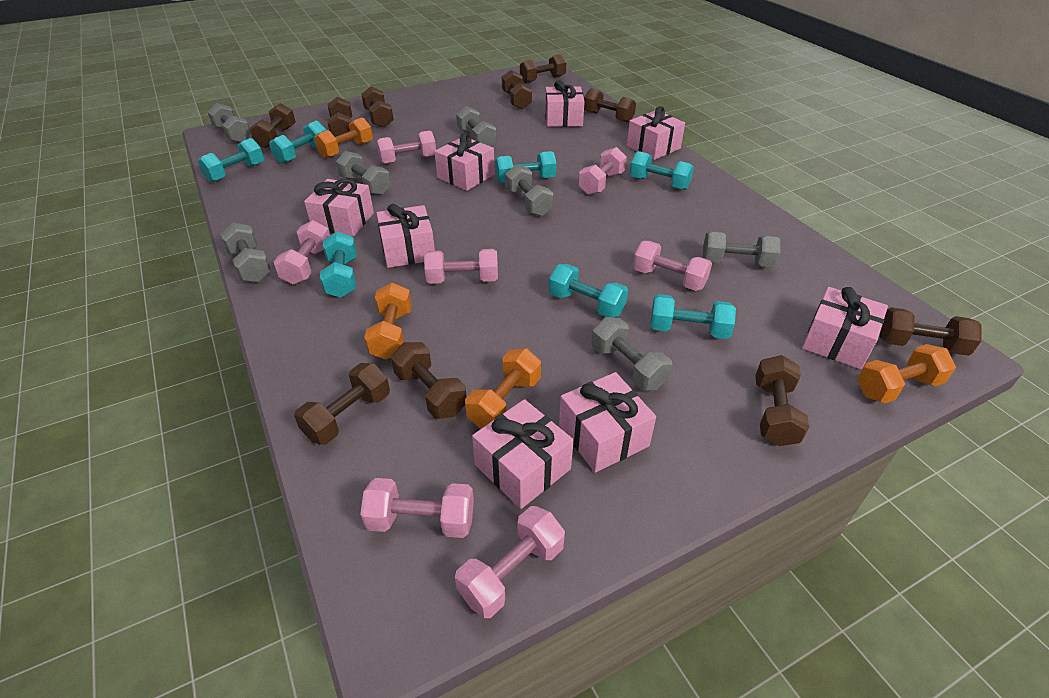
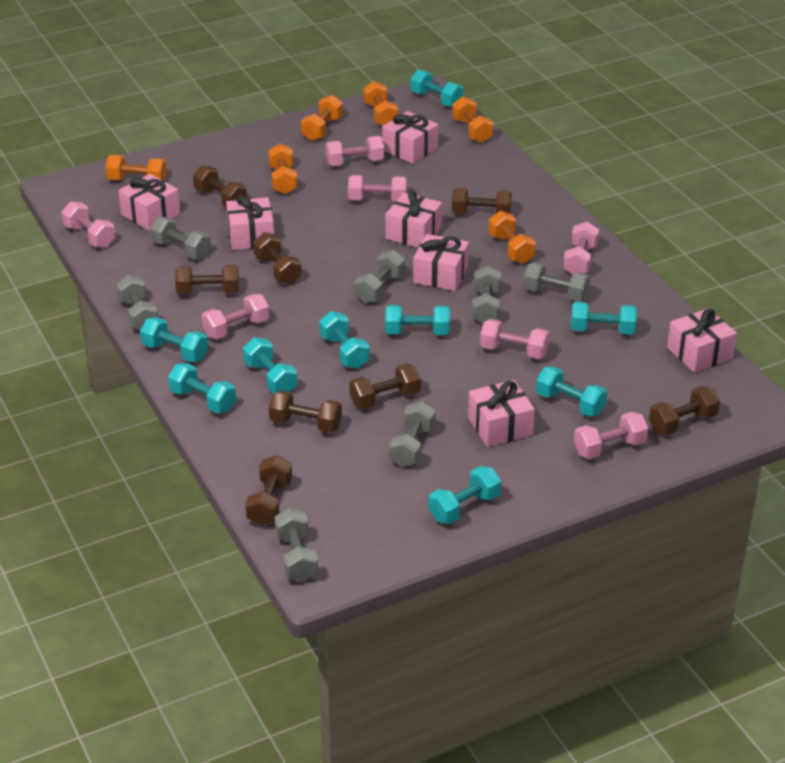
brown dumbbell: [249,103,296,148] [294,363,390,445] [328,97,352,137] [361,86,394,128] [391,342,467,419] [502,70,532,109] [520,54,566,83] [584,88,636,123] [755,355,809,446] [880,307,982,356] = 10 -> [175,265,239,294] [193,165,247,206] [245,455,292,526] [253,232,302,285] [269,390,342,433] [349,363,421,409] [452,188,512,214] [649,386,720,435] = 8
orange dumbbell: [314,118,373,158] [364,283,412,360] [465,349,541,429] [857,344,956,404] = 4 -> [105,155,167,181] [268,144,297,194] [301,95,343,141] [363,81,398,126] [452,96,494,143] [488,211,536,264] = 6
pink gift: [304,179,374,237] [377,204,435,268] [434,133,495,191] [472,399,574,509] [545,80,585,127] [559,372,656,473] [627,106,685,160] [802,287,888,369] = 8 -> [118,174,180,231] [226,195,274,250] [382,111,438,164] [385,191,442,248] [413,234,469,291] [468,380,535,447] [667,308,737,373] = 7
turquoise dumbbell: [198,138,264,182] [269,121,326,164] [320,231,357,298] [495,151,557,183] [549,264,628,317] [630,151,694,190] [650,294,736,339] = 7 -> [140,317,208,362] [168,363,236,413] [243,337,297,393] [319,311,370,369] [385,305,450,335] [410,69,464,107] [429,466,501,524] [536,366,607,417] [571,302,637,335] = 9

